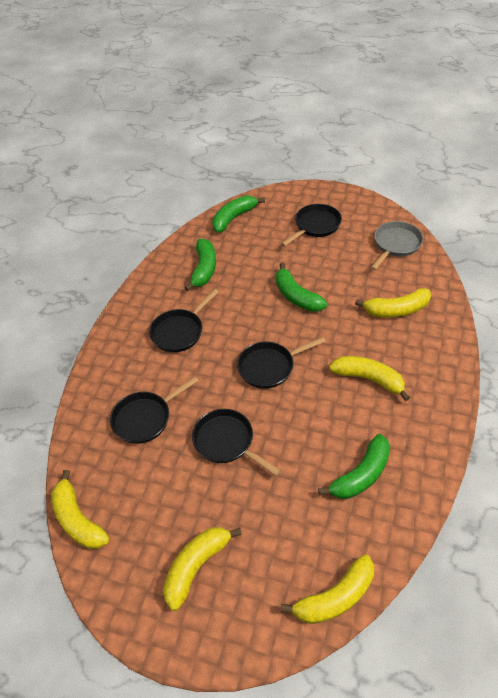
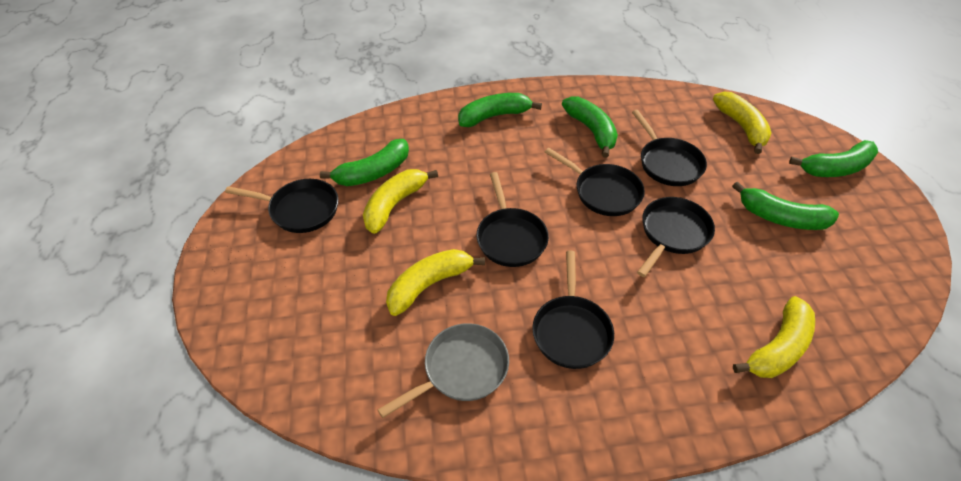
black pan: [110,376,199,444] [149,289,219,352] [192,409,281,476] [237,337,326,389] [281,204,342,246] = 5 -> [225,179,338,233] [476,172,549,267] [532,251,614,369] [545,148,645,216] [632,110,707,186] [637,197,715,277] = 6
green banana: [184,238,216,291] [212,195,265,233] [276,263,328,312] [318,434,390,499] = 4 -> [320,139,409,186] [458,93,542,127] [562,97,618,158] [732,181,839,230] [789,140,878,177] = 5
yellow banana: [51,470,109,549] [163,527,242,611] [281,554,374,624] [329,356,410,401] [355,288,431,317] = 5 -> [363,169,438,234] [386,249,485,316] [713,92,771,154] [733,296,815,378] = 4

